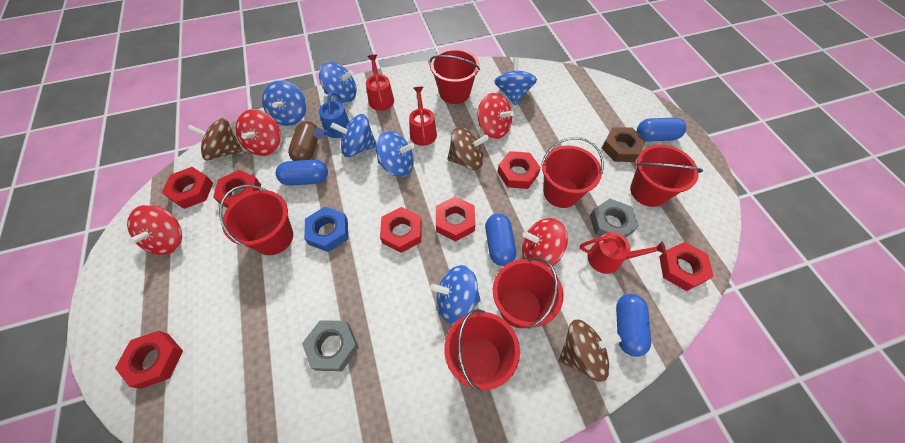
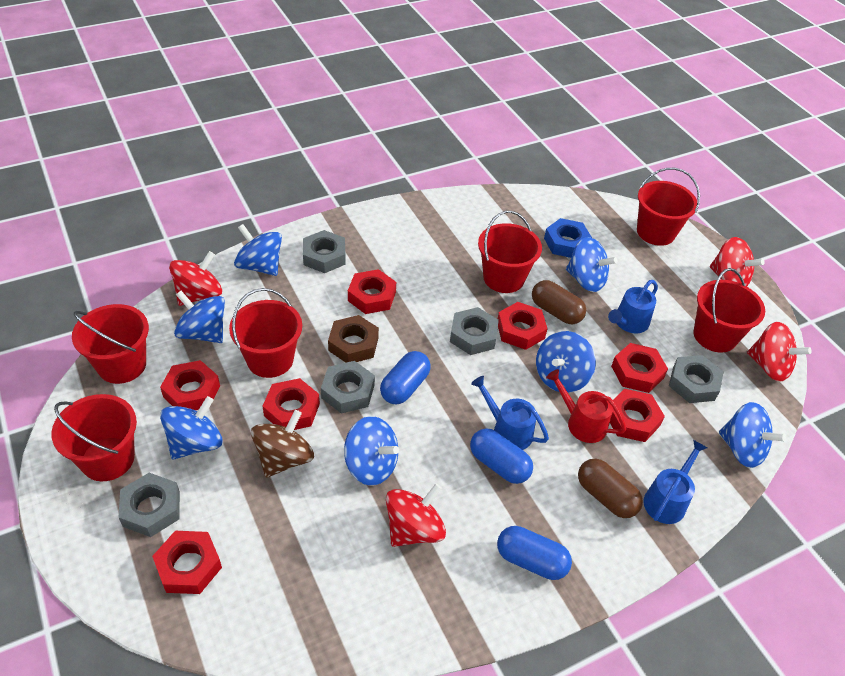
blue capsule: [276,160,328,186] [485,214,516,266] [616,294,651,357] [637,118,686,141] = 4 -> [380,351,431,404] [470,428,533,484] [497,526,572,580] = 3
blue spinning top: [262,80,306,126] [319,62,356,103] [331,114,376,157] [376,131,415,177] [430,265,480,324] [494,57,537,105] = 6 -> [160,396,222,459] [174,291,225,343] [234,224,282,276] [344,416,399,486] [536,331,596,393] [566,237,617,292] [719,402,786,468] = 7
blue watering can: [313,92,350,139] = 1 -> [471,376,549,450] [608,280,658,333] [643,440,708,524] = 3
brown capsule: [288,121,318,161] = 1 -> [532,280,586,324] [578,459,643,518] = 2
brown spinning top: [187,118,243,160] [447,127,489,170] [559,319,621,382] = 3 -> [251,410,314,478] = 1
grey nut: [302,320,359,371] [590,199,639,238] = 2 -> [119,473,180,537] [303,230,346,273] [321,361,375,414] [450,307,499,355] [669,355,723,403] = 5
red watering can: [366,55,394,111] [409,87,437,146] [580,232,666,274] = 3 -> [546,369,626,443] = 1

